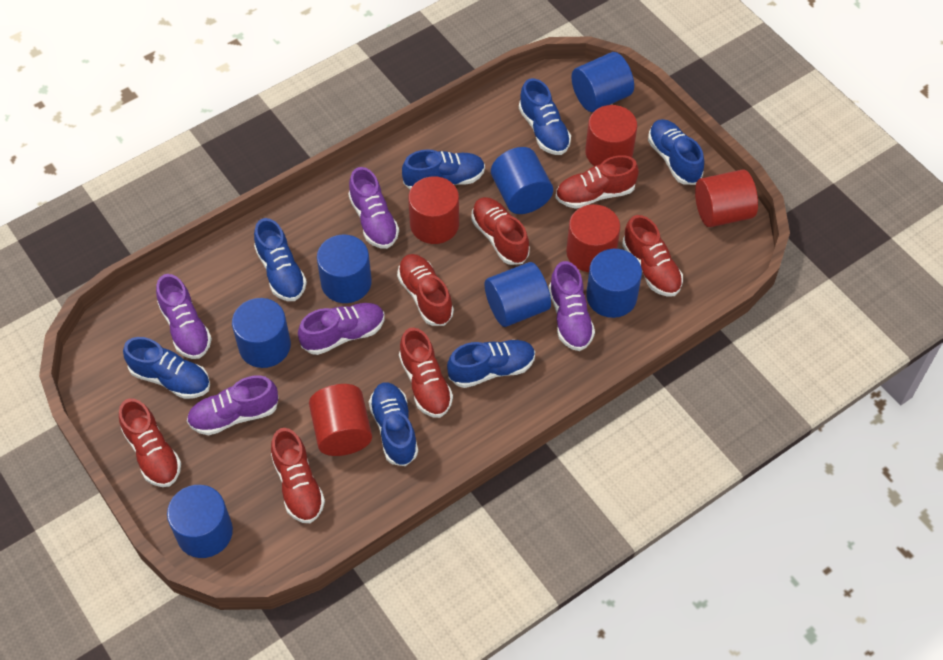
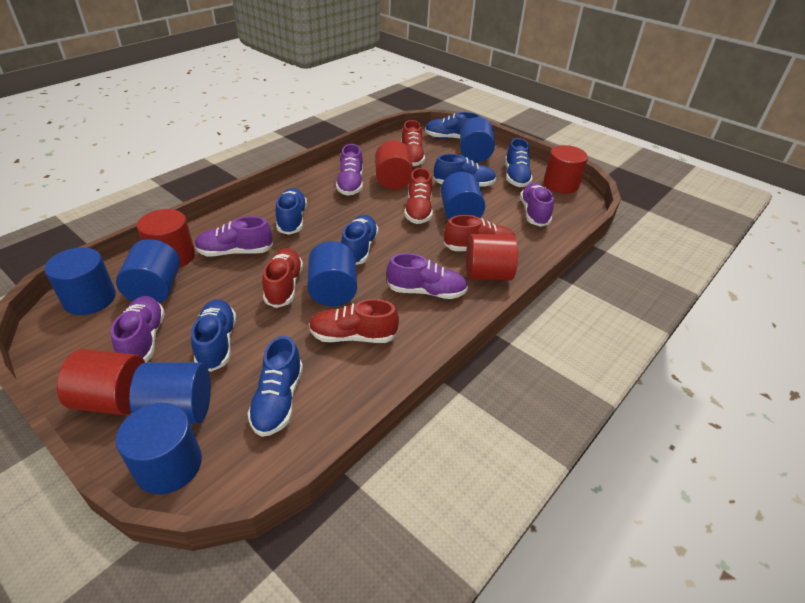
red shoe: [119,398,181,487] [271,428,325,523] [397,254,454,326] [399,327,453,418] [471,197,530,265] [556,155,639,209] [622,215,683,297] = 7 -> [262,248,303,308] [309,299,399,343] [401,120,425,166] [404,168,433,224] [444,215,515,251] = 5

